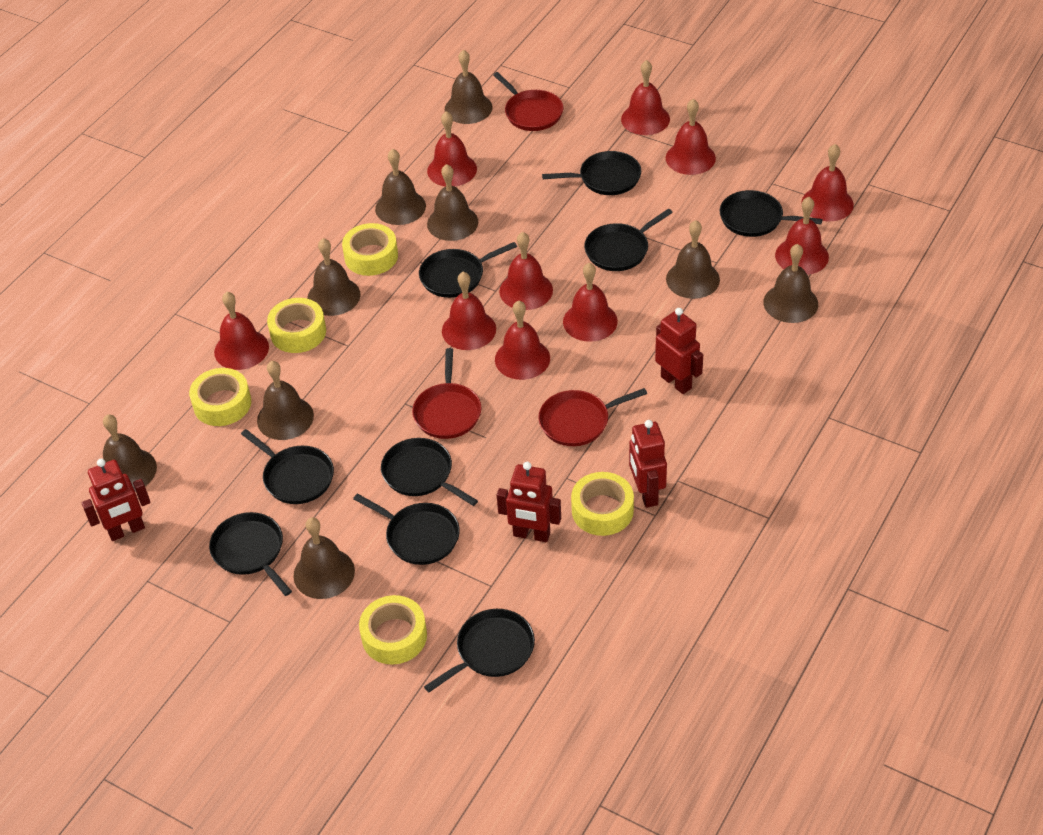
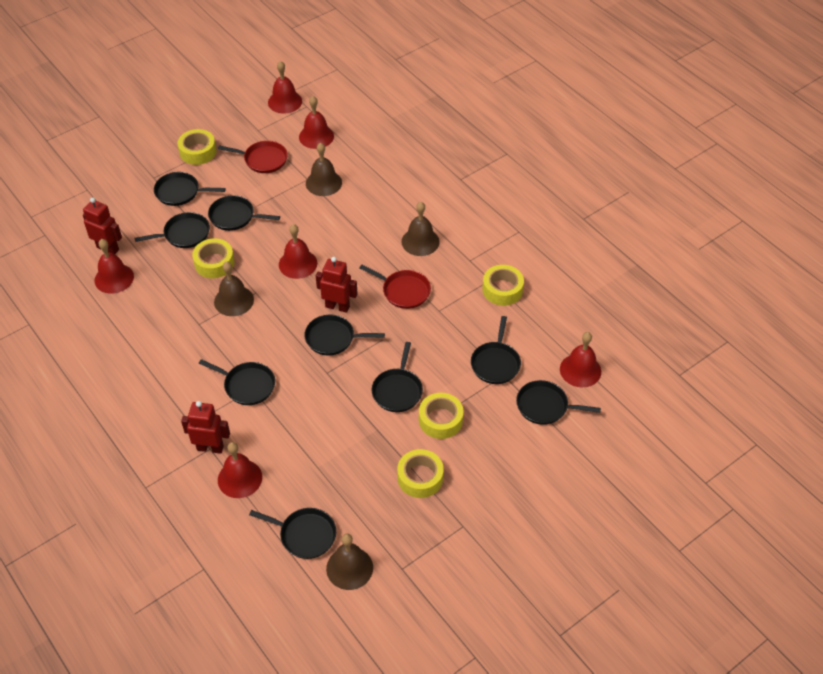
brown bell: [103,414,157,492] [257,361,314,440] [293,517,355,599] [307,238,361,316] [375,149,426,225] [427,164,478,241] [445,50,492,124] [666,220,720,299] [763,244,818,323] = 9 -> [214,262,254,316] [306,142,342,196] [326,533,373,590] [401,202,440,256] = 4
red bell: [214,292,269,370] [427,111,477,187] [442,272,496,350] [495,301,550,380] [499,232,553,310] [563,263,618,342] [621,60,670,135] [666,99,716,175] [775,197,829,275] [801,144,854,221] = 10 -> [94,239,134,294] [218,442,262,498] [268,61,302,114] [279,224,317,279] [299,96,334,149] [560,332,601,387] = 6
red pan: [412,348,482,439] [493,72,564,131] [538,388,647,446] = 3 -> [218,141,288,173] [360,265,431,309] = 2
red robot: [82,459,150,541] [497,462,561,542] [629,420,667,508] [655,308,703,394] = 4 -> [83,198,122,254] [181,401,230,454] [316,257,357,313] = 3

